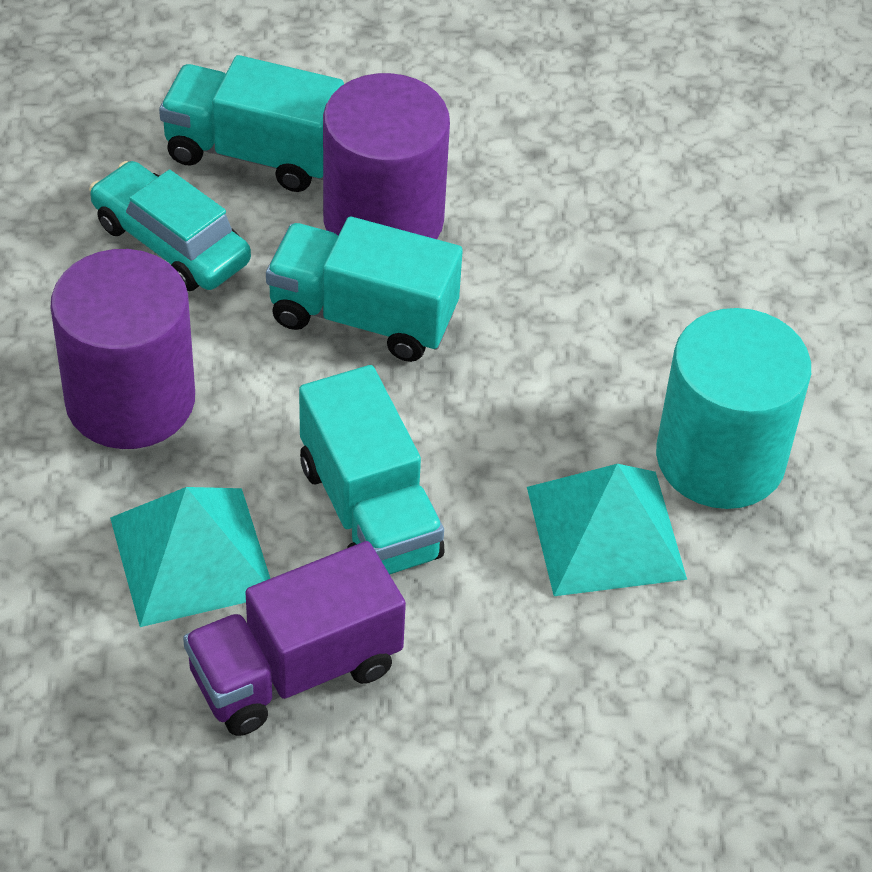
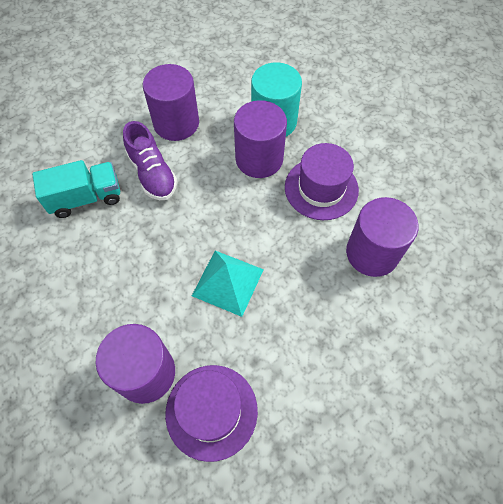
purple cylinder: [50,249,195,449] [323,73,450,239] = 2 -> [96,324,175,404] [143,64,199,141] [234,100,287,178] [346,197,418,277] = 4
purple hat: none = 0 -> [165,365,258,462] [285,143,359,220] = 2
purple shoe: none = 0 -> [123,121,178,200] = 1
purple truck: [183,541,406,736] = 1 -> none = 0
turquoise car: [89,161,251,291] = 1 -> none = 0
turquoise pyramid: [110,487,270,627] [527,464,687,596] = 2 -> [192,251,264,317] = 1
turquoise truck: [159,55,344,192] [266,217,463,362] [299,365,444,574] = 3 -> [32,160,120,218] = 1

